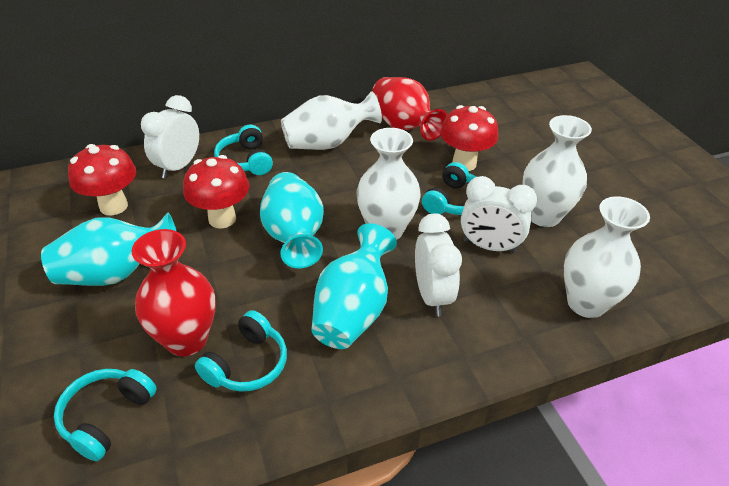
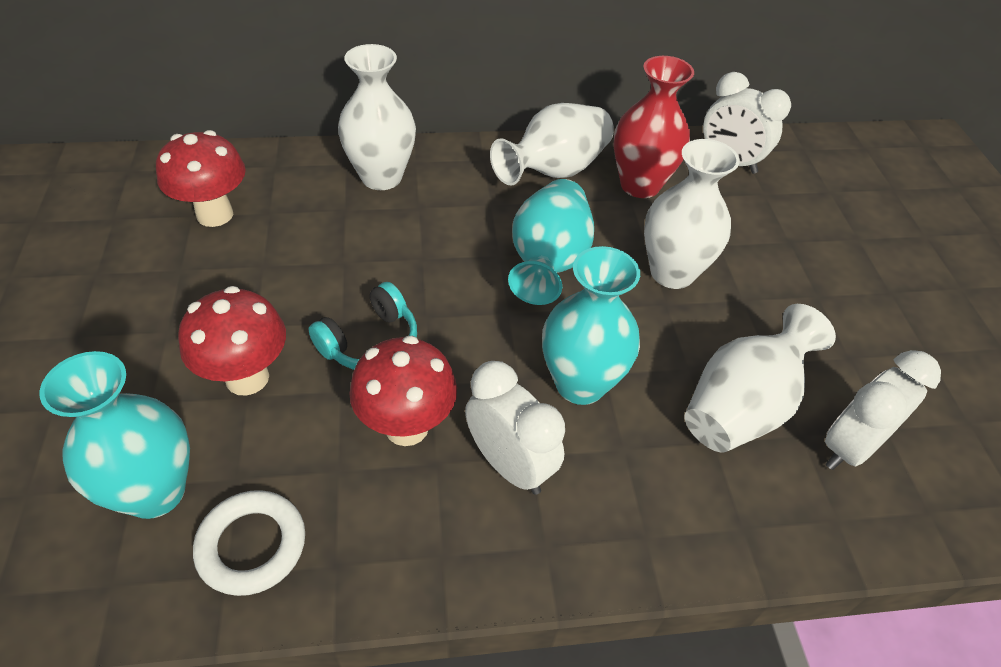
red vase: [132,229,216,356] [372,77,447,141] = 2 -> [613,56,694,198] = 1
turquoise headphones: [54,369,157,461] [195,310,287,392] [214,125,273,175] [422,162,476,215] = 4 -> [308,282,417,370] = 1
white ring: none = 0 -> [193,490,305,596] = 1

